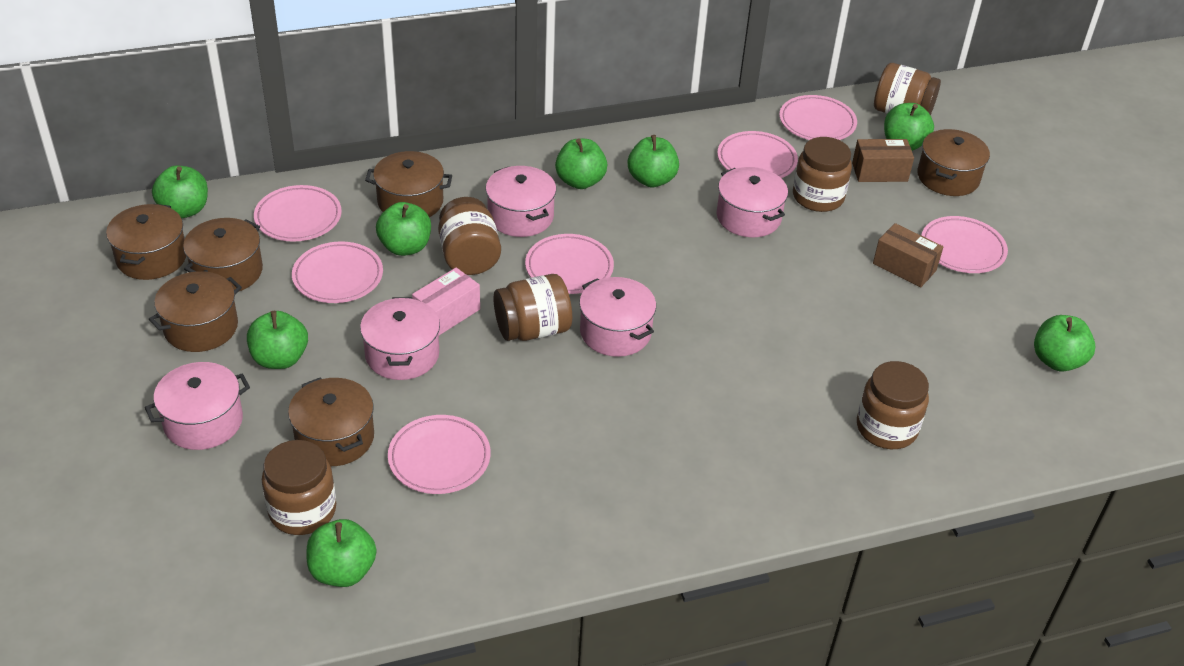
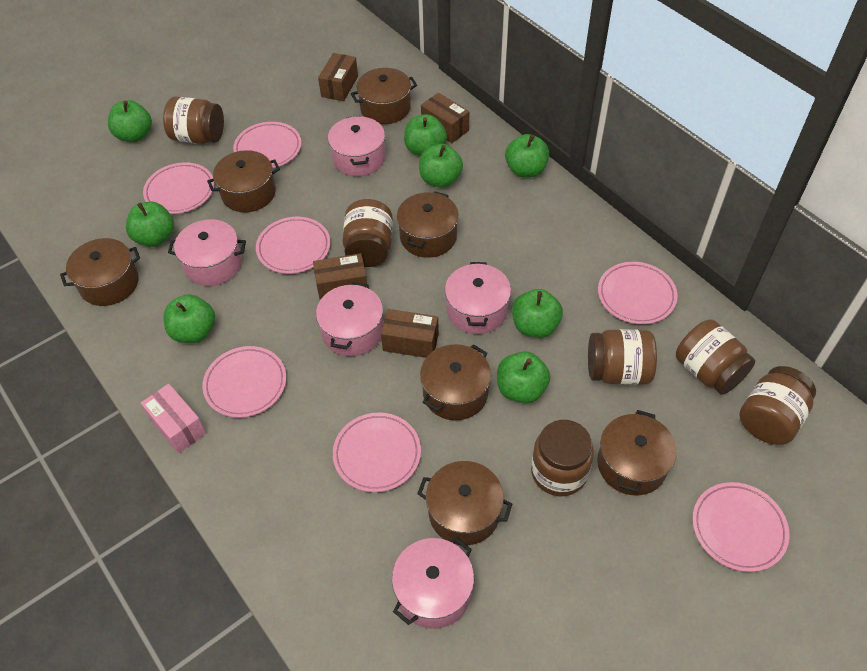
brown box: [852,139,914,182] [873,223,944,287] = 2 -> [313,253,367,300] [318,53,358,101] [381,309,439,358] [421,93,469,143] = 4
brown pot: [106,204,186,280] [149,271,242,352] [183,218,263,292] [288,377,374,466] [365,151,452,217] [917,129,990,196] = 6 -> [60,238,140,306] [207,150,280,212] [351,68,417,124] [397,191,459,258] [417,461,512,546] [420,344,491,420] [597,410,677,496] = 7

